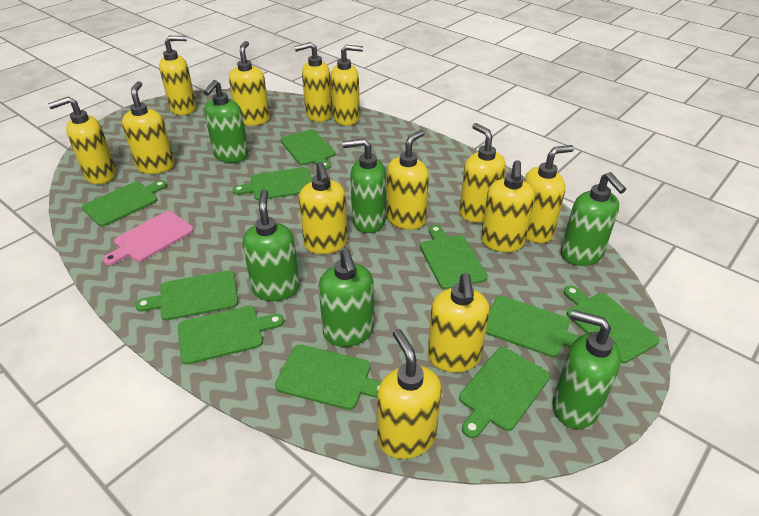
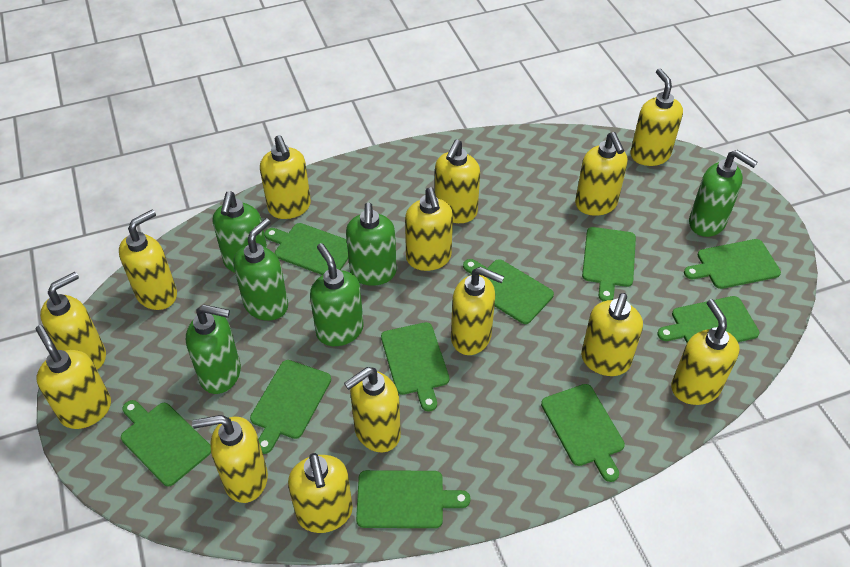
pink cutting board: [103,211,194,265] = 1 -> none = 0
yellow soap dispenser: [48,97,116,184] [122,81,174,174] [159,36,196,115] [229,41,270,126] [294,42,332,122] [299,162,348,254] [331,45,363,126] [377,329,442,459] [386,130,429,230] [428,273,489,373] [459,123,506,222] [481,160,535,252] [524,145,574,243] = 13 -> [35,325,111,429] [40,272,106,370] [119,209,177,310] [192,415,268,503] [260,135,311,219] [288,453,353,533] [344,367,401,452] [405,187,453,271] [435,139,480,223] [451,267,504,355] [575,132,627,216] [581,293,643,376] [630,68,683,166] [671,299,740,405] = 14

